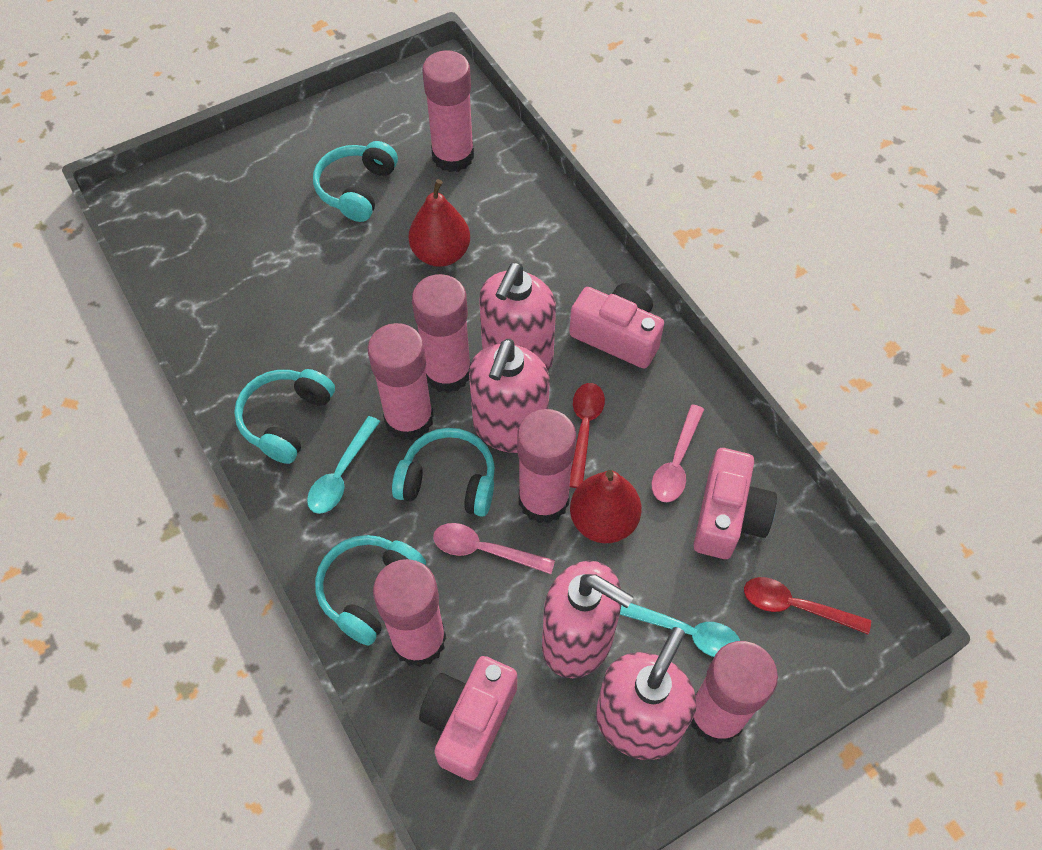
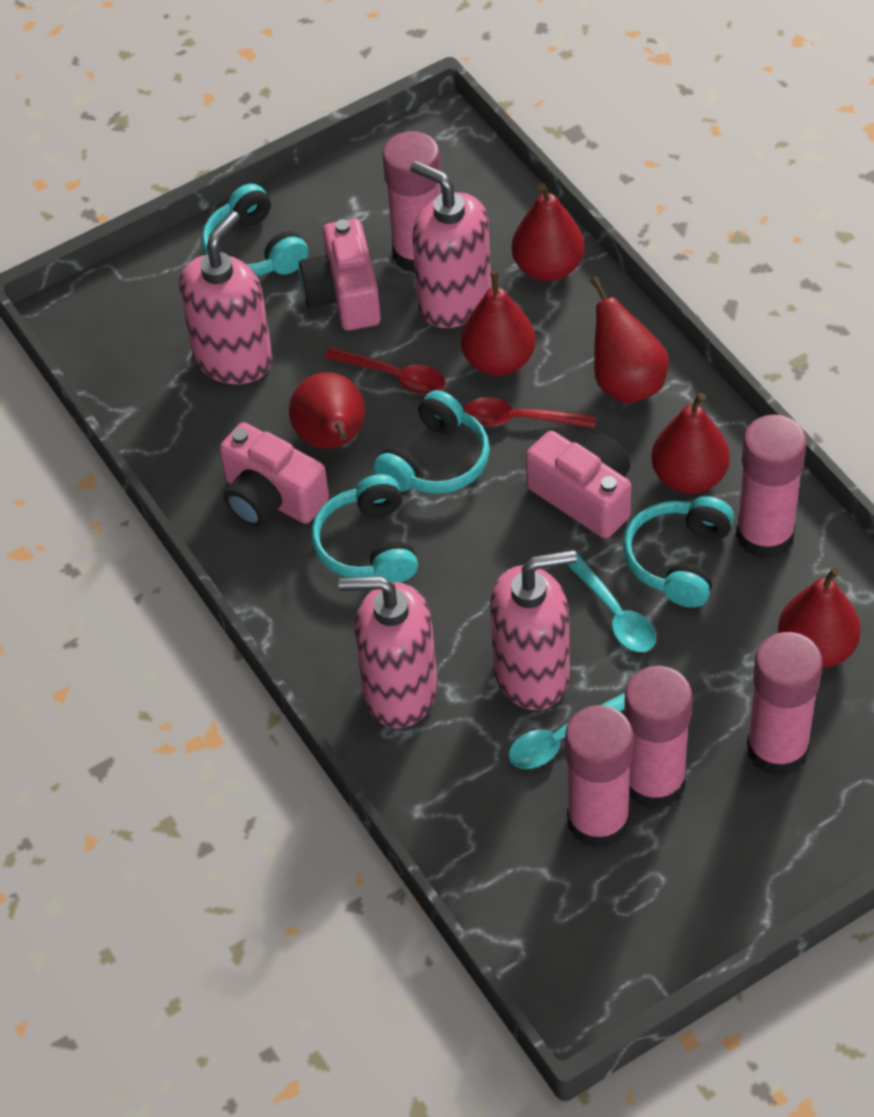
pink glue stick: [367,323,434,440] [373,559,446,667] [412,274,471,393] [422,50,474,172] [517,409,576,523] [691,641,778,744] = 6 -> [382,131,441,273] [565,705,633,848] [624,666,692,809] [736,414,807,559] [747,632,823,776] = 5
pink spoon: [433,523,555,574] [652,404,704,502] = 2 -> none = 0
red pear: [409,179,470,267] [570,470,641,543] = 2 -> [289,372,365,449] [461,271,536,376] [512,183,585,282] [590,277,669,404] [652,393,730,494] [778,567,861,668] = 6

